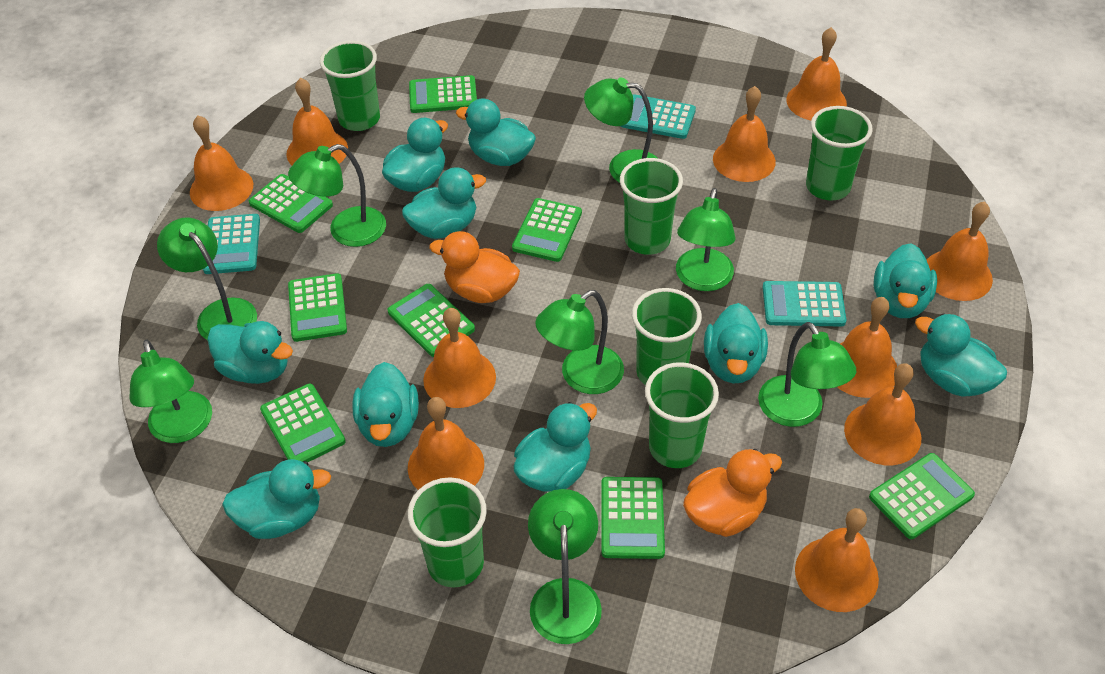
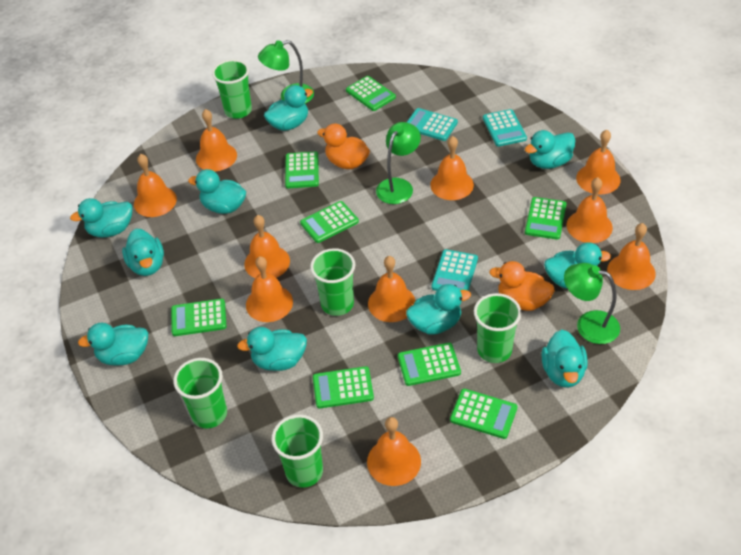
green cup: [320,41,380,131] [408,478,487,588] [620,158,683,255] [632,288,702,385] [645,362,719,468] [806,106,873,200] = 6 -> [173,358,227,428] [212,59,252,119] [272,414,323,488] [310,248,355,316] [474,293,522,363] = 5
green lamp: [129,340,212,443] [157,218,257,340] [288,144,386,247] [528,489,602,644] [535,290,624,394] [584,78,659,183] [676,188,735,291] [758,322,856,427] = 8 -> [258,40,314,104] [376,122,421,204] [564,263,620,344] = 3

